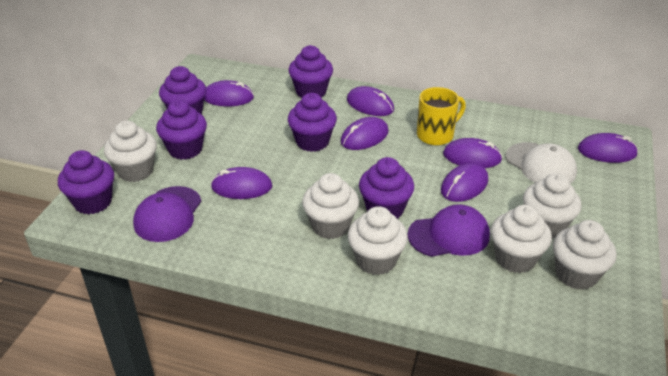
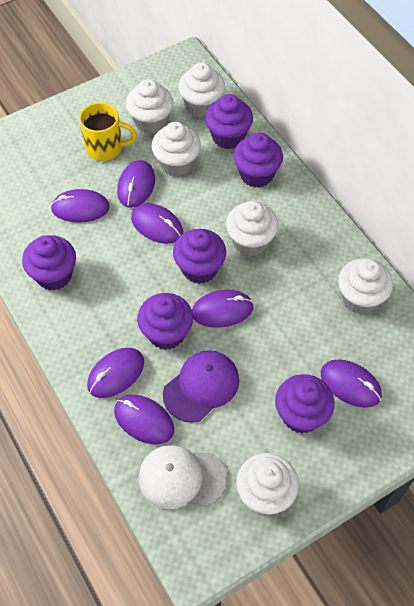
purple cap: [133,186,201,242] [408,204,490,257] = 2 -> [163,350,239,423] = 1

